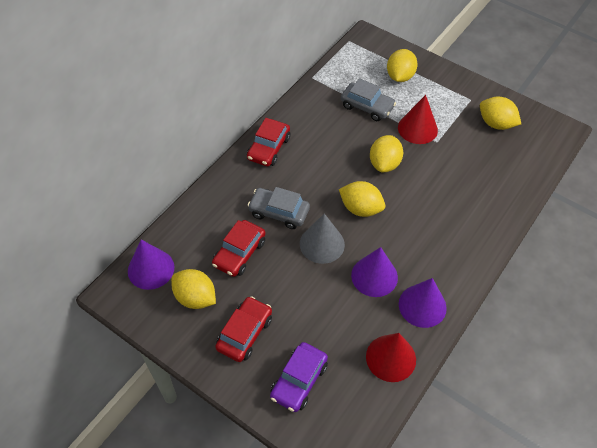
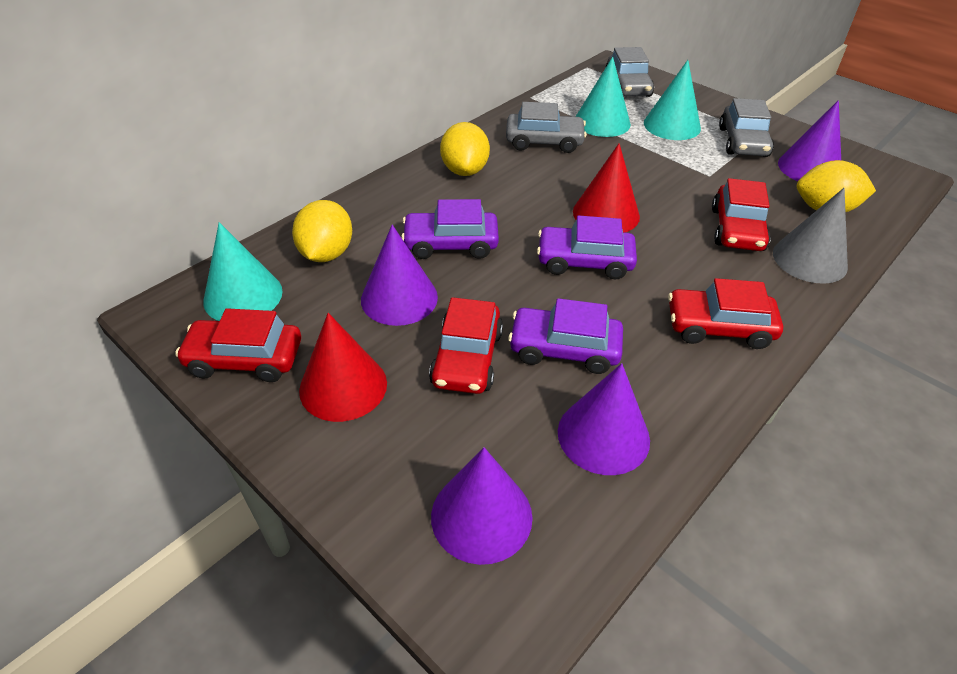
grey car: [247,187,310,229] [341,78,396,121] = 2 -> [506,102,587,153] [605,47,654,97] [719,98,774,157] = 3
purple car: [270,342,328,412] = 1 -> [401,199,499,259] [508,298,623,374] [537,215,637,279] = 3
purple cone: [128,240,174,290] [351,247,398,297] [399,278,447,328] = 3 -> [361,225,438,326] [431,447,533,565] [558,363,650,475] [778,100,841,181] = 4
red car: [212,220,265,277] [215,296,272,362] [247,118,290,166] = 3 -> [175,308,301,382] [429,297,503,394] [668,278,783,349] [712,178,771,251] = 4
turquoise cone: none = 0 -> [203,222,283,321] [576,57,631,137] [644,60,701,140] = 3
yellow lemon: [171,269,216,309] [339,181,385,217] [370,135,403,172] [387,49,418,82] [480,97,521,130] = 5 -> [292,200,352,262] [440,122,490,176] [797,160,876,212] = 3

